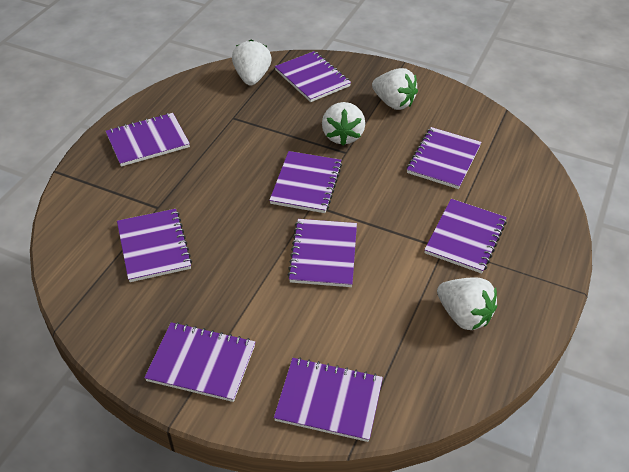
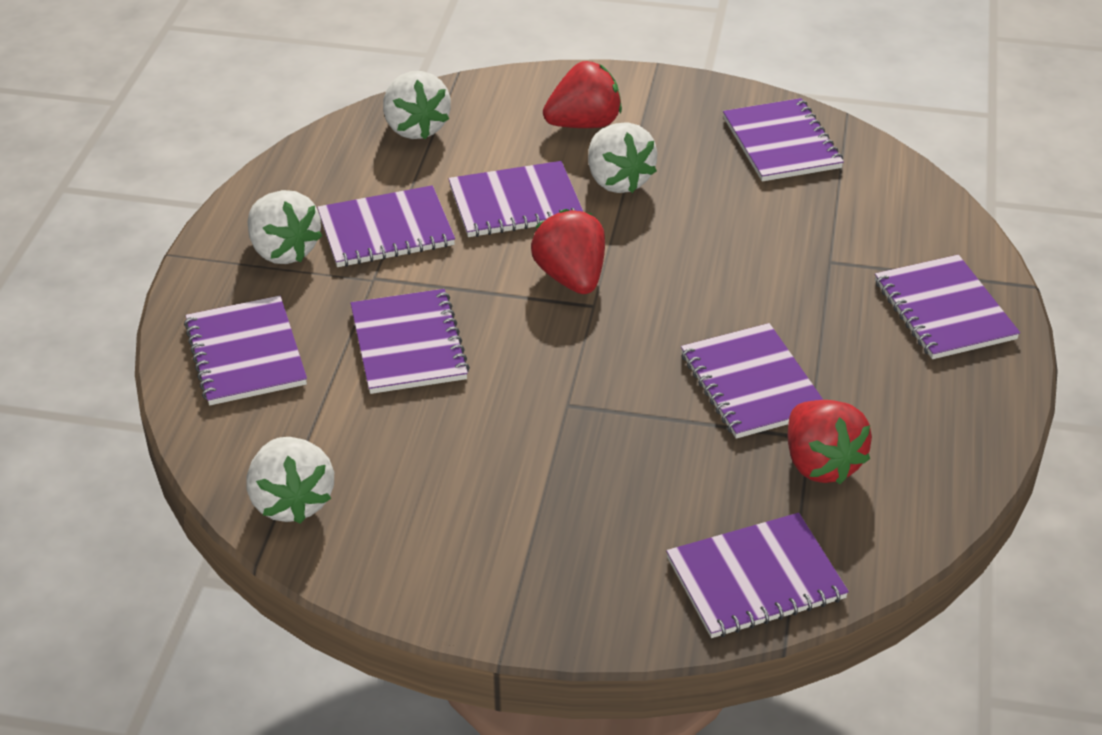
purple notebook: [106,113,190,166] [117,209,192,282] [144,322,255,402] [269,151,342,213] [274,358,383,442] [275,51,351,102] [288,219,357,287] [407,127,481,189] [424,199,507,274] = 9 -> [184,296,307,405] [317,185,455,267] [350,289,470,394] [449,161,583,237] [666,513,849,638] [681,323,823,439] [723,98,844,182] [875,255,1020,359] = 8
red strawberry: none = 0 -> [531,209,605,294] [543,61,622,128] [788,400,872,484] = 3

